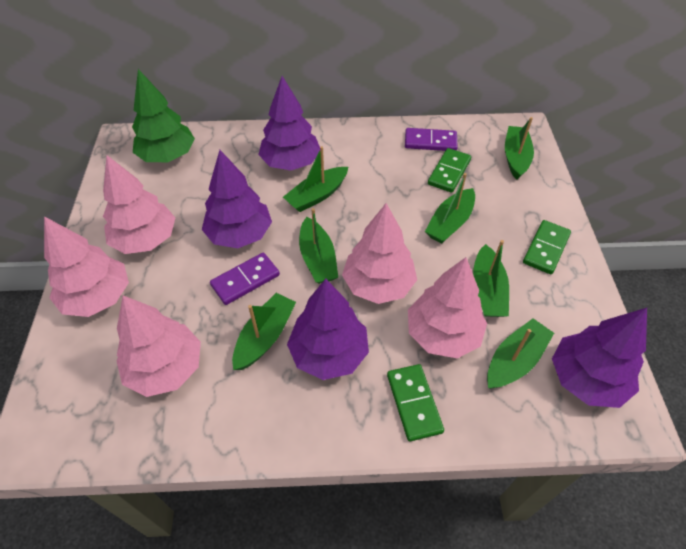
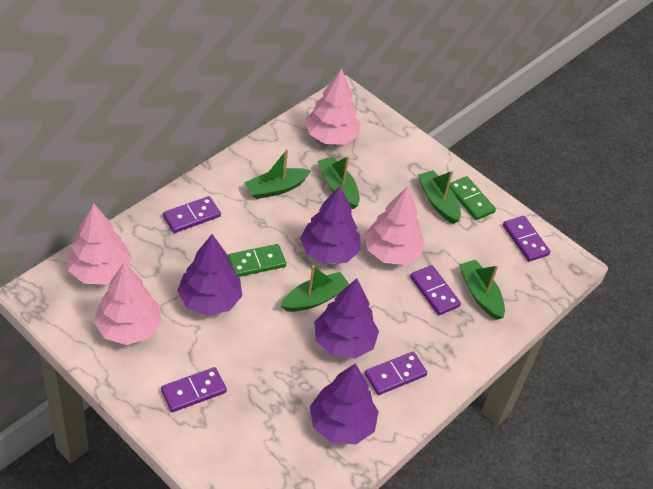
green boat: [232,293,296,370] [283,146,348,212] [299,208,338,284] [425,173,475,244] [473,240,509,317] [487,318,554,389] [505,117,534,180] = 7 -> [244,149,311,199] [281,265,349,312] [317,156,360,209] [418,170,461,224] [459,260,505,320] = 5
green domino: [387,364,444,442] [428,148,471,193] [523,220,571,274] = 3 -> [228,244,286,277] [449,176,496,220] = 2
green tree: [132,69,195,162] = 1 -> none = 0
pink tree: [44,216,129,317] [103,155,175,254] [116,295,201,397] [342,203,417,304] [408,257,487,358] = 5 -> [67,204,132,285] [94,262,162,345] [305,69,360,145] [365,186,425,265] = 4
purple domino: [210,253,280,305] [405,128,458,151] = 2 -> [161,367,227,412] [163,196,221,233] [365,352,427,395] [410,265,461,315] [503,216,551,262] = 5

